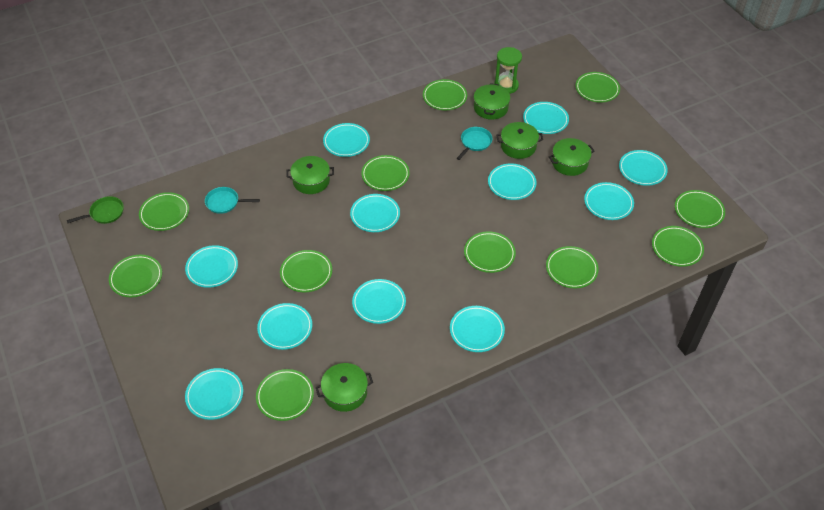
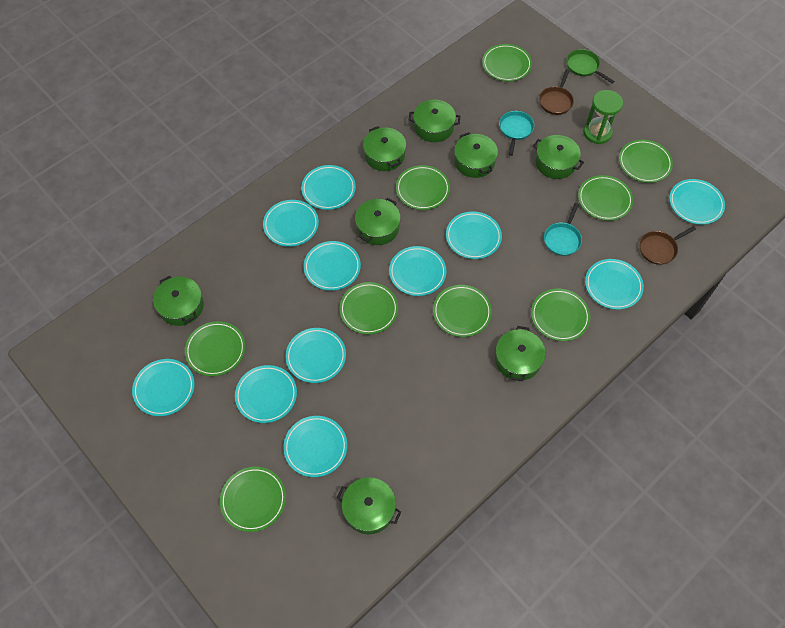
brown pan: none = 0 -> [539,69,574,115] [639,226,696,265] = 2
green plate: [109,255,162,297] [139,192,189,231] [256,369,314,421] [280,250,332,292] [361,155,410,191] [423,79,467,110] [464,231,516,273] [546,246,599,288] [575,72,620,102] [652,226,704,267] [675,190,725,228] = 11 -> [185,321,245,376] [220,467,286,532] [339,282,398,335] [396,165,450,210] [433,285,492,337] [482,44,532,81] [531,289,590,341] [578,175,633,221] [619,140,673,183] = 9
green pot: [286,156,334,194] [316,363,373,412] [474,83,510,120] [496,122,543,159] [549,138,595,176] = 5 -> [153,275,204,326] [337,477,401,534] [355,198,401,245] [363,126,406,171] [409,100,460,142] [454,132,498,178] [495,326,545,381] [533,135,584,179] = 8

